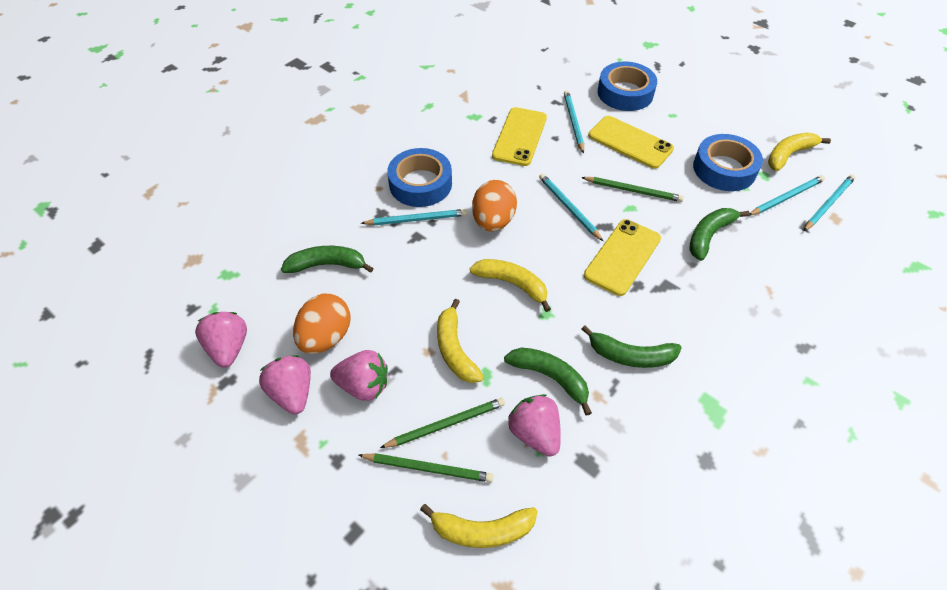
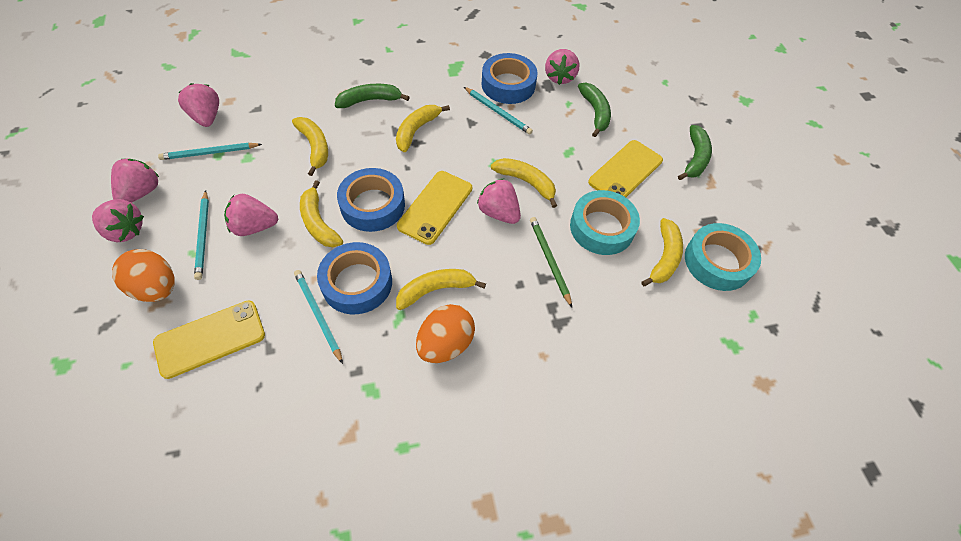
green banana: [281,246,373,273] [504,348,592,416] [582,325,682,368] [689,208,750,261] = 4 -> [335,84,410,108] [578,82,611,137] [678,125,712,180] = 3
green pencil: [358,453,493,483] [380,398,505,448] [581,177,684,202] = 3 -> [530,217,572,307] = 1
pink strawberry: [195,312,247,368] [259,355,311,414] [330,350,388,401] [508,394,561,457] = 4 -> [92,199,144,242] [111,159,159,203] [178,83,219,127] [224,194,278,236] [477,179,521,224] [545,49,579,85] = 6
turquoise pencil: [361,209,467,225] [539,173,603,241] [564,90,584,154] [749,175,825,216] [804,174,856,231] = 5 -> [158,143,262,160] [194,190,209,280] [294,270,343,364] [464,87,533,135] = 4
turquoise tape: none = 0 -> [570,190,640,255] [685,223,761,291] = 2
yellow banana: [420,504,538,548] [437,299,484,383] [470,259,551,312] [768,133,831,171] = 4 -> [292,117,328,176] [300,180,343,247] [396,105,450,152] [396,269,486,310] [491,158,557,208] [642,218,683,286] = 6

